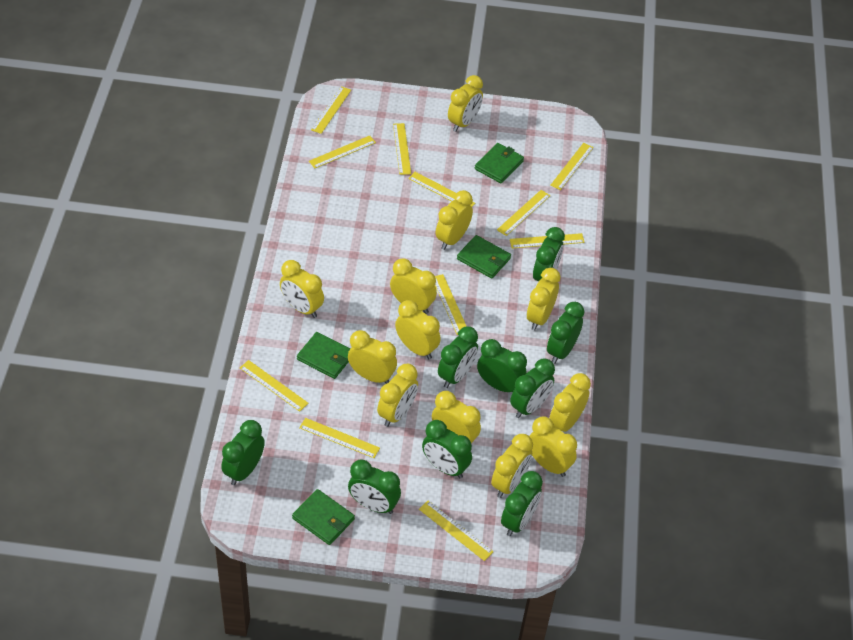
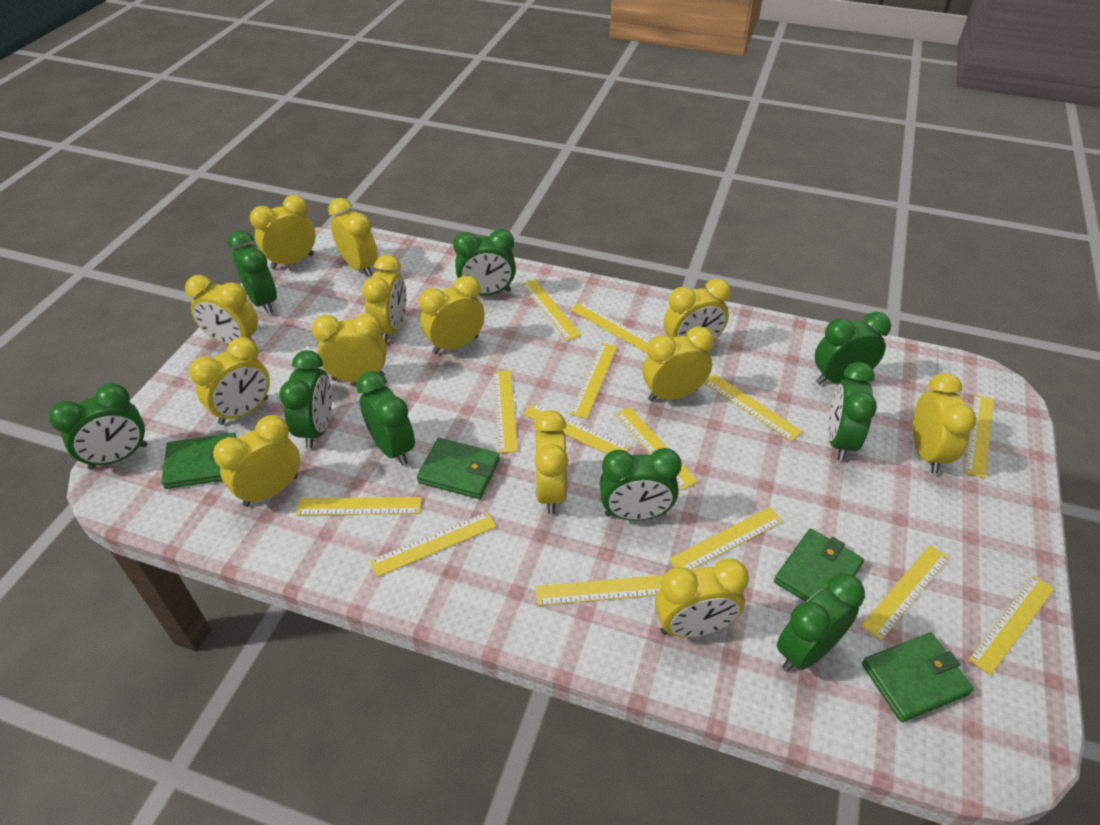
yellow clock: [280,260,324,318] [348,330,397,384] [377,364,418,427] [390,258,437,314] [395,300,441,359] [432,391,481,443] [436,190,473,250] [448,75,483,132] [491,434,533,498] [527,268,560,330] [529,416,577,477] [549,373,591,432] = 12 -> [185,275,258,345] [189,337,270,425] [213,415,300,507] [250,195,315,269] [312,313,386,382] [328,198,378,277] [362,255,407,343] [419,275,485,354] [534,410,568,514] [643,326,714,402] [655,559,749,637] [664,279,731,341] [913,373,976,474] = 13
yellow ruler: [240,360,309,412] [299,418,380,458] [309,135,376,168] [311,86,351,134] [393,123,411,175] [408,172,475,207] [419,501,493,561] [435,274,467,335] [497,190,550,236] [510,233,585,248] [550,143,594,190] = 11 -> [296,497,422,515] [370,512,496,577] [493,371,518,453] [521,279,582,341] [523,403,630,454] [536,575,664,606] [570,301,651,354] [570,343,617,419] [615,407,699,490] [669,507,783,570] [704,374,803,442] [861,545,950,640] [965,394,994,478] [969,575,1054,675] = 14

